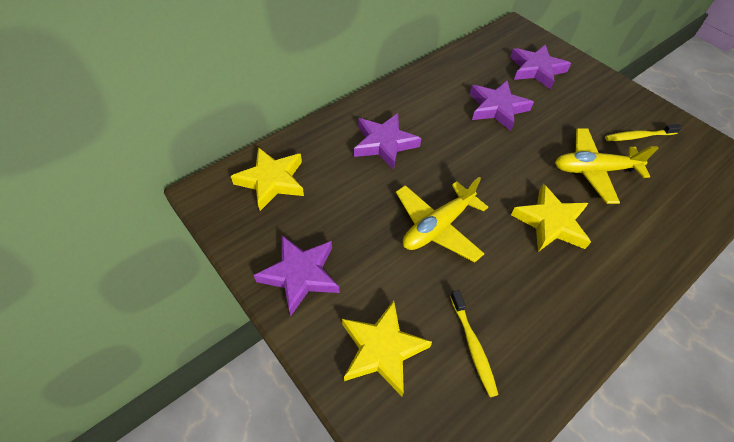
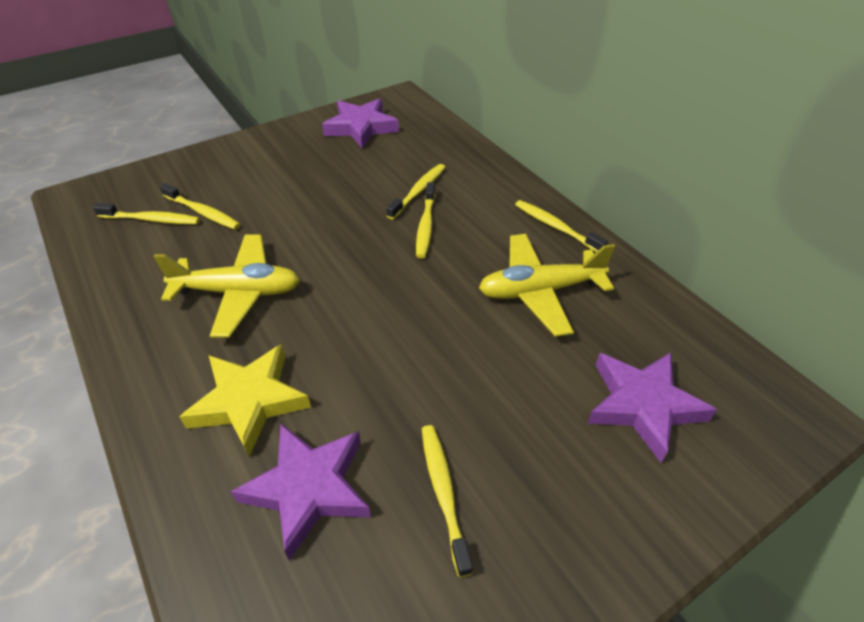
purple star: [254,235,340,316] [354,113,421,170] [470,81,534,131] [510,45,571,90] = 4 -> [231,424,371,560] [322,98,399,148] [587,352,717,463] = 3
yellow star: [231,147,304,211] [342,301,432,396] [511,184,591,252] = 3 -> [180,344,311,457] = 1
yellow toothbrush: [450,290,499,397] [605,124,682,141] = 2 -> [93,203,200,224] [160,183,241,230] [386,164,446,219] [416,182,435,258] [422,425,473,577] [515,200,608,252] = 6

